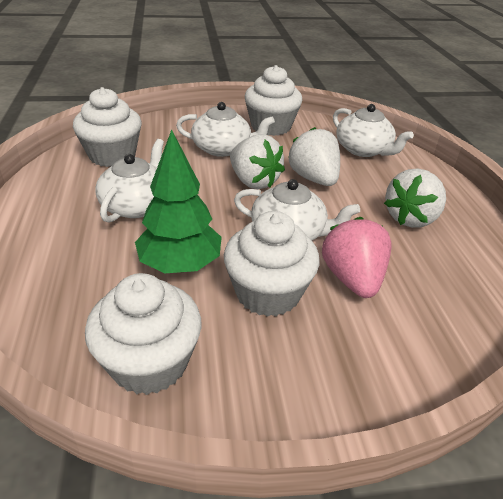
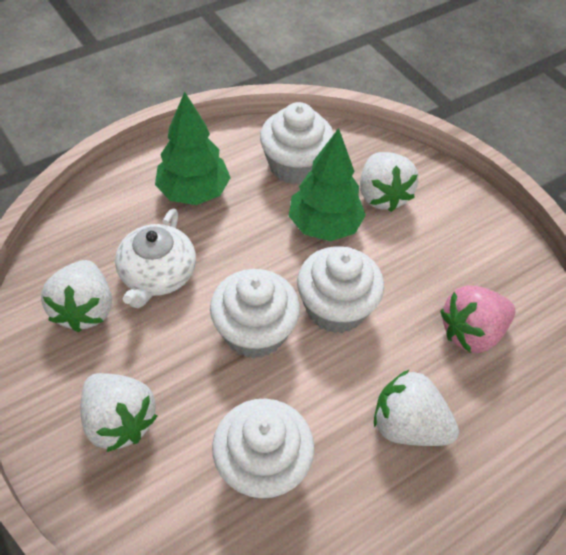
green tree: [135,130,222,273] = 1 -> [155,92,231,205] [289,128,366,241] = 2
white strawberry: [230,134,285,189] [288,127,340,186] [384,168,446,228] = 3 -> [41,260,112,332] [81,373,157,452] [360,152,418,212] [374,369,459,446] = 4
white teapot: [96,139,164,223] [176,102,275,157] [234,179,360,240] [333,104,414,157] = 4 -> [115,208,196,308] = 1

